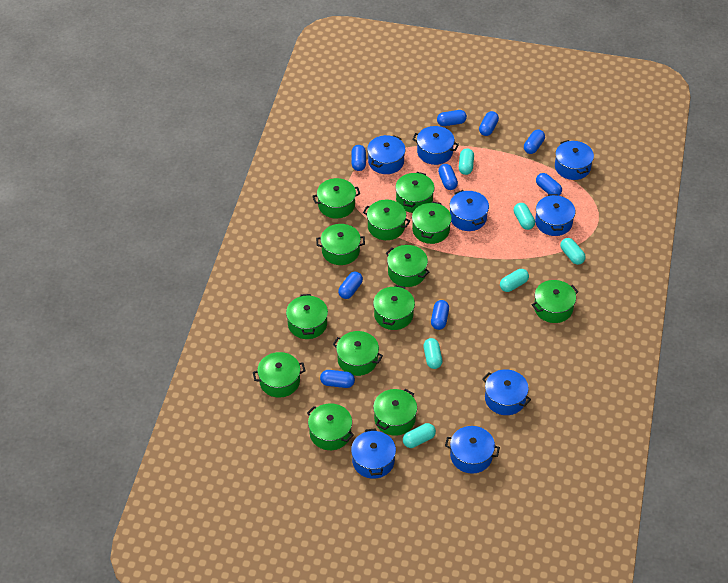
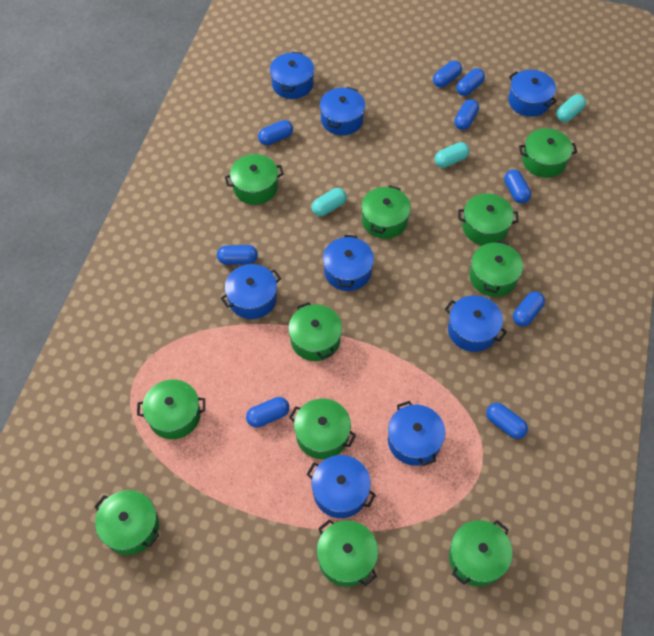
green pot: [253,352,305,398] [286,294,328,339] [307,403,354,450] [312,178,360,219] [316,224,365,265] [333,331,383,376] [363,200,410,240] [373,285,415,330] [373,389,417,436] [386,245,429,287] [395,172,434,213] [412,202,452,244] [532,280,578,323] = 13 -> [94,490,159,555] [137,379,205,439] [225,154,284,205] [288,302,342,361] [289,399,356,459] [317,519,378,587] [361,185,411,239] [449,520,513,587] [458,193,519,245] [469,240,523,297] [519,128,577,178] = 11
turquoise capsule: [403,423,436,448] [423,338,442,369] [459,148,474,175] [500,269,529,292] [514,203,535,230] [560,238,586,265] = 6 -> [312,188,347,216] [435,142,470,168] [556,94,586,122] = 3

